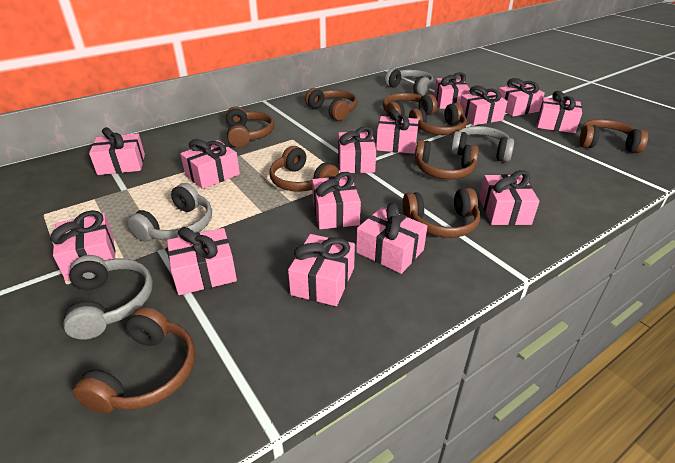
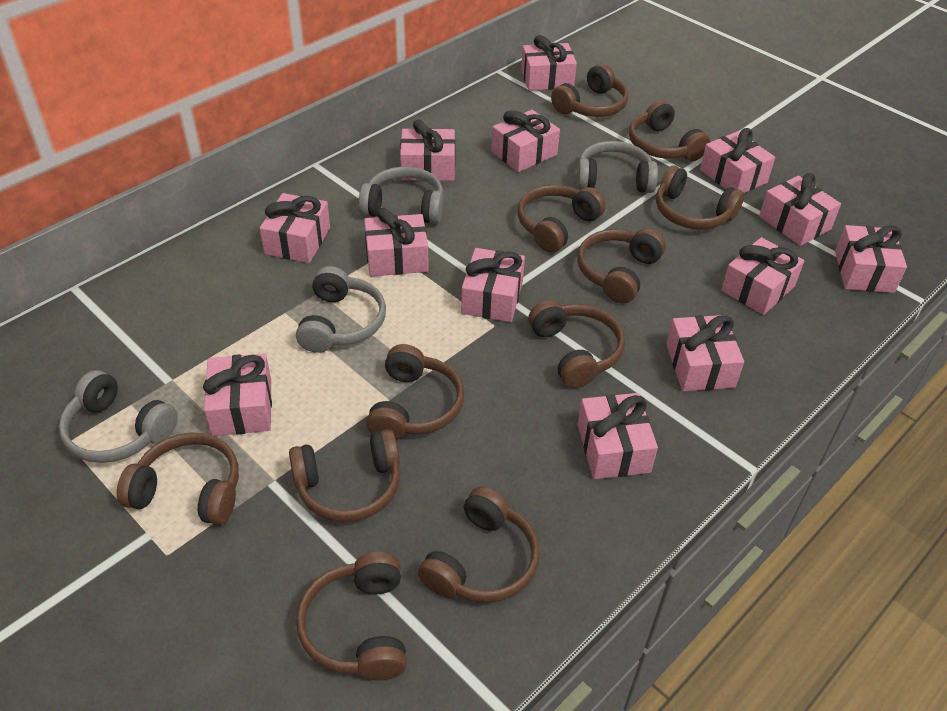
brown headphones: [72,307,195,414] [226,106,274,147] [270,146,339,192] [305,88,358,121] [383,93,438,117] [402,188,480,238] [409,103,467,135] [415,140,479,179] [579,119,648,153] = 9 -> [117,433,239,525] [289,429,400,522] [296,552,407,681] [366,344,464,440] [418,487,540,603] [518,185,606,253] [528,300,625,388] [551,64,628,117] [577,229,666,303] [629,100,710,161] [656,165,744,230] = 11
pink gift: [50,210,116,280] [89,127,145,175] [167,227,237,295] [180,139,240,189] [288,234,355,306] [312,172,361,229] [338,126,376,173] [356,203,427,274] [376,109,419,154] [434,72,470,109] [460,86,508,125] [479,170,540,225] [499,78,545,117] [537,91,582,133] = 14 -> [203,353,272,436] [260,193,330,263] [364,208,429,276] [400,120,455,181] [461,248,525,322] [491,110,560,172] [521,35,577,91] [578,393,658,479] [666,315,744,391] [700,128,775,193] [721,237,804,315] [759,173,841,246] [835,225,907,293] = 13

